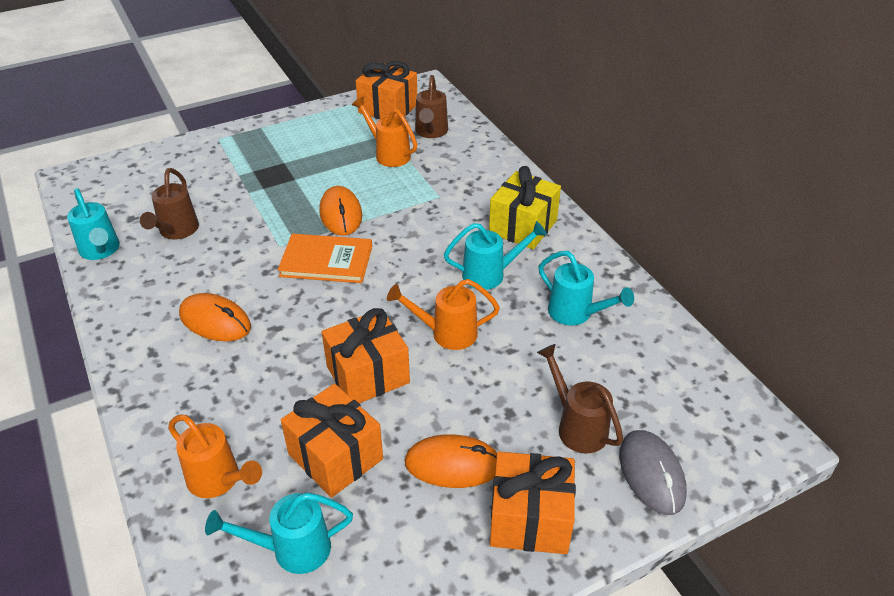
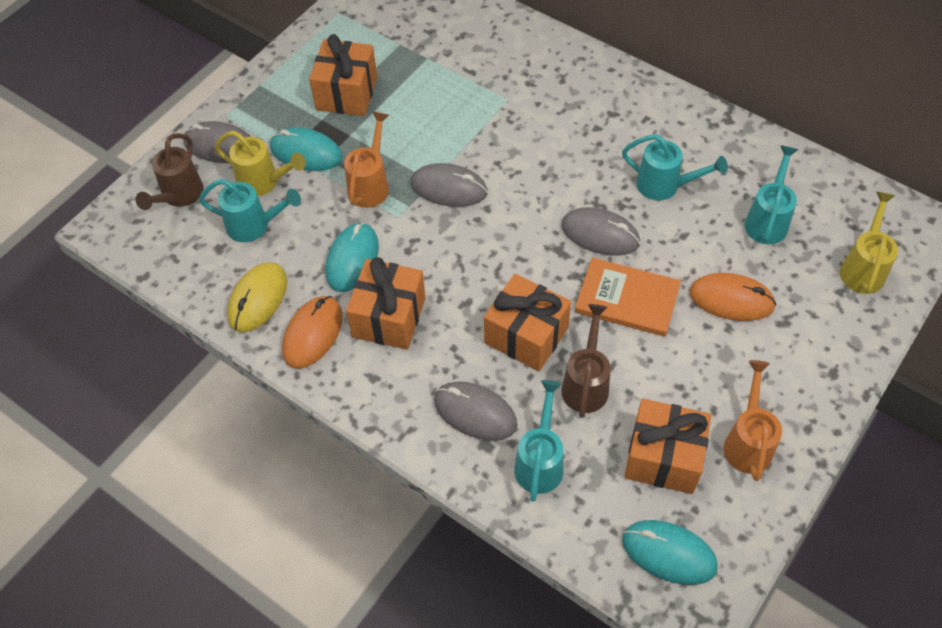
brown watering can: [140,168,199,239] [415,75,448,138] [537,344,623,453] = 3 -> [135,133,204,210] [562,304,610,418] = 2
grey mouse: [619,430,687,515] = 1 -> [184,121,251,163] [411,163,488,207] [434,381,517,441] [561,207,640,256] = 4
orange mouse: [179,293,251,341] [319,186,362,235] [404,434,497,488] = 3 -> [282,296,343,369] [689,273,776,321] = 2
orange watering can: [168,414,262,498] [352,96,418,167] [387,279,500,350] = 3 -> [344,111,389,208] [723,360,782,481] = 2
turquoise mouse: none = 0 -> [270,127,343,171] [325,222,379,292] [622,520,718,585] = 3
yellow gift: [489,166,561,249] = 1 -> none = 0
yellow mouse: none = 0 -> [227,262,287,333] = 1
yellow watering can: none = 0 -> [215,131,306,196] [840,192,898,294] = 2

